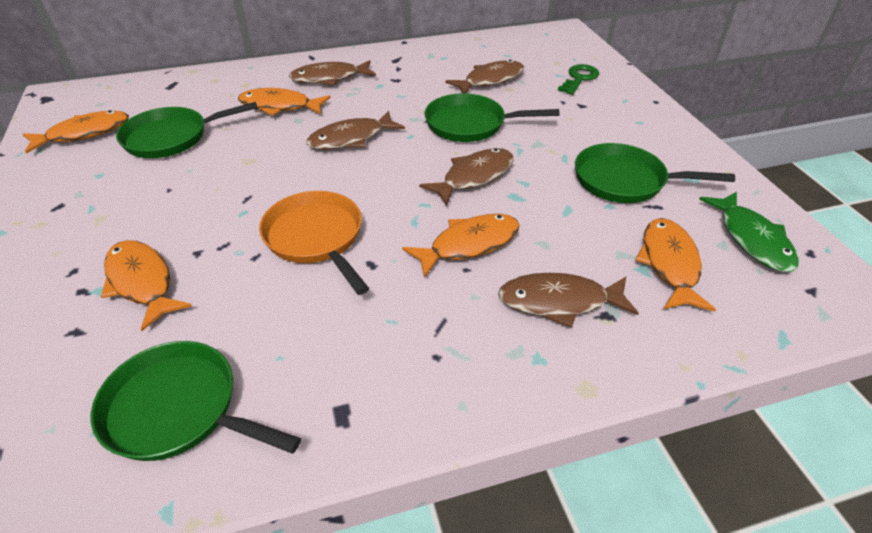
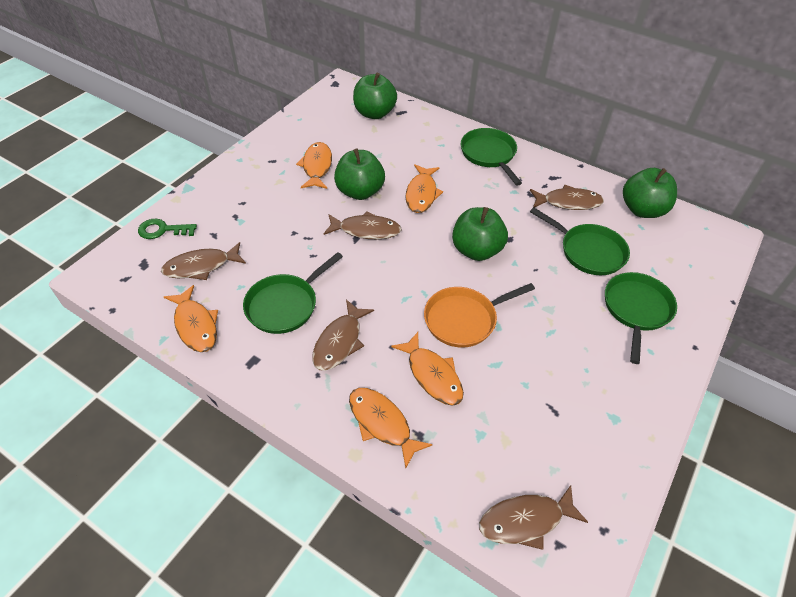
green apple: none = 0 -> [334,149,385,200] [353,72,397,119] [452,207,508,261] [623,168,677,218] = 4
green fish: [699,192,799,272] = 1 -> none = 0

